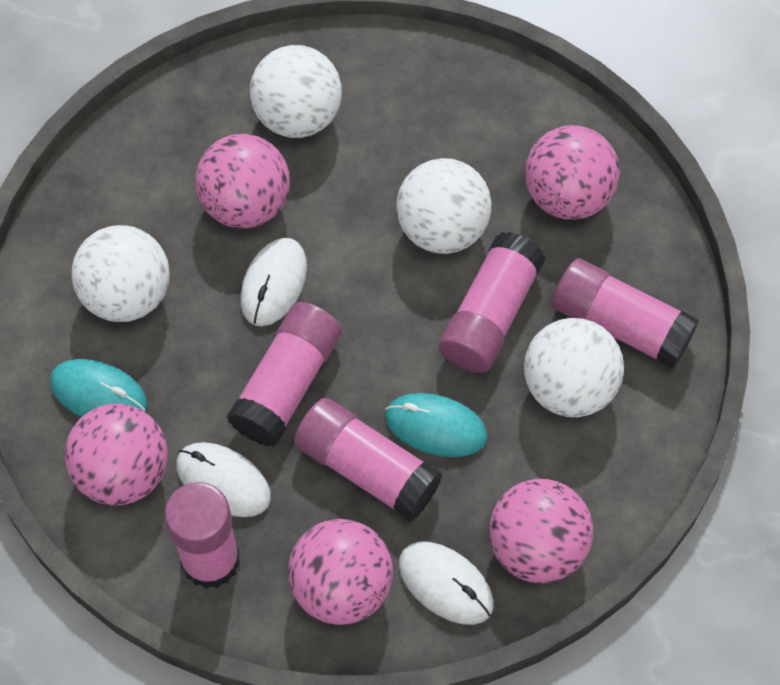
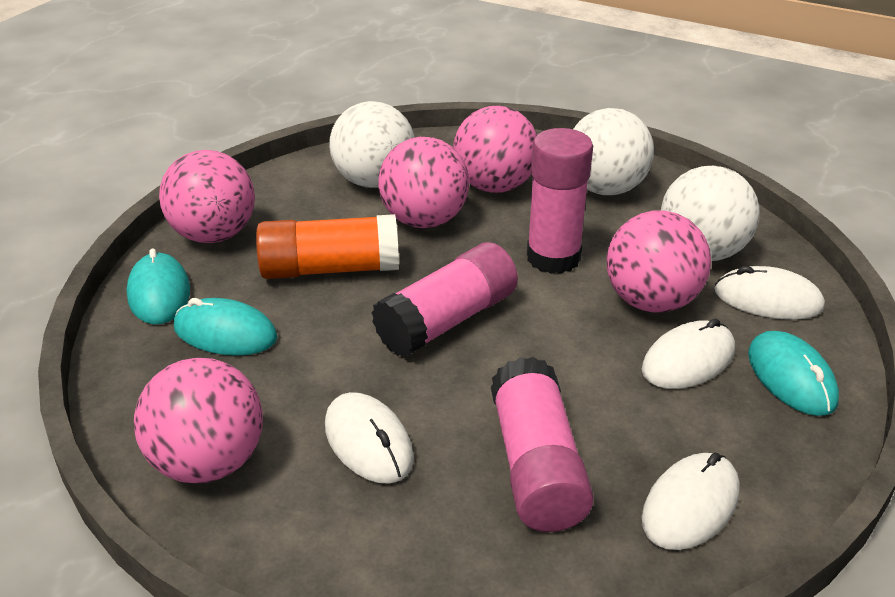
orange glue stick: none = 0 -> [256,214,399,279] = 1
pink glue stick: [164,482,240,589] [226,302,342,447] [294,398,442,522] [439,232,545,373] [552,258,699,369] = 5 -> [371,242,518,357] [491,357,594,532] [527,128,593,274] = 3
turquoise mouse: [50,359,148,417] [385,393,487,457] = 2 -> [127,248,190,324] [174,298,278,356] [748,331,839,416] = 3
white ball: [72,225,169,322] [250,45,342,138] [396,158,491,254] [524,318,624,417] = 4 -> [329,101,414,188] [573,108,654,195] [661,166,760,261] = 3
white mouse: [176,442,271,517] [241,238,307,326] [399,542,494,625] = 3 -> [325,392,414,484] [642,319,735,389] [642,453,740,550] [714,266,825,320] = 4

